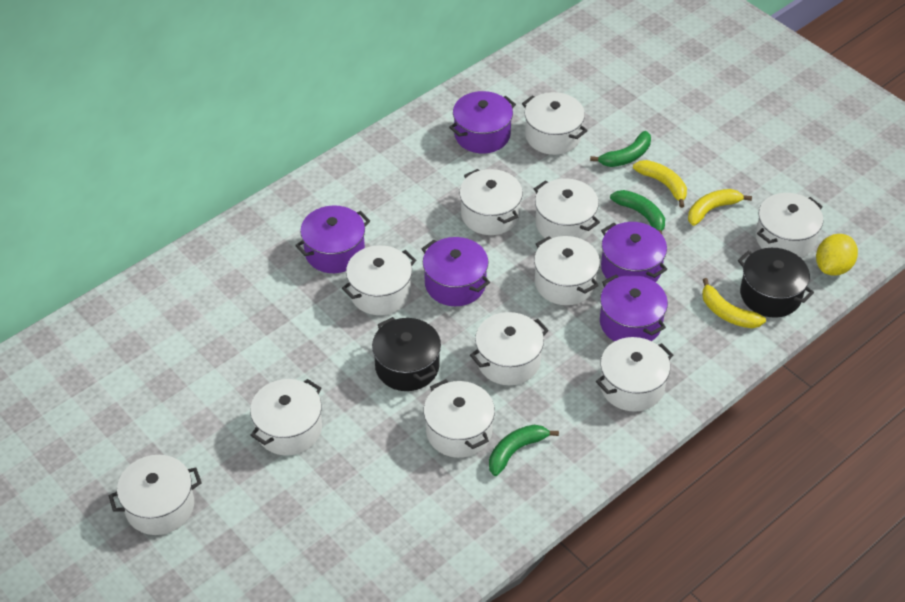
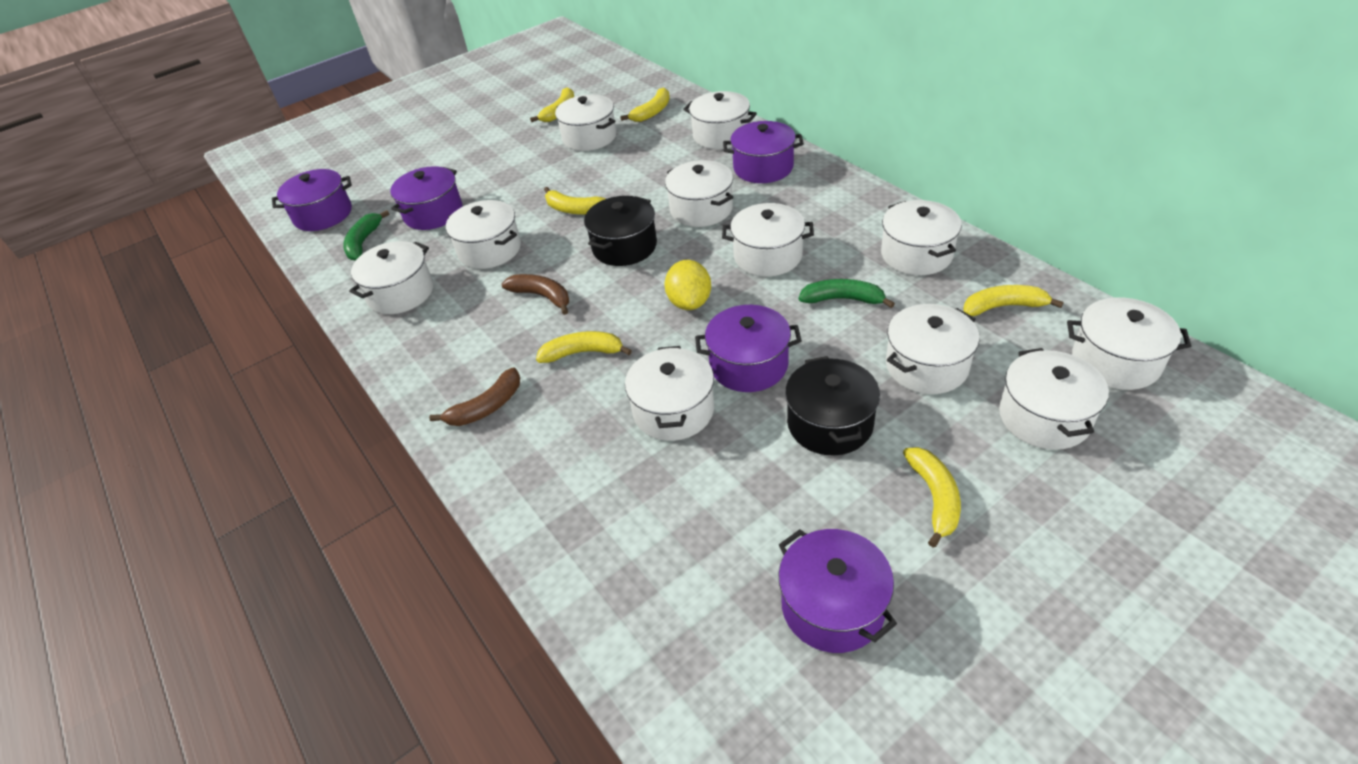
brown banana: none = 0 -> [429,367,520,426] [501,274,569,315] = 2
green banana: [489,425,559,476] [590,131,651,167] [610,190,665,234] = 3 -> [343,210,390,261] [799,279,895,308] = 2
yellow banana: [633,160,687,208] [688,189,752,226] [702,278,766,328] = 3 -> [530,87,574,122] [536,331,632,363] [544,187,606,215] [620,88,670,122] [903,447,961,548] [963,285,1063,316] = 6

